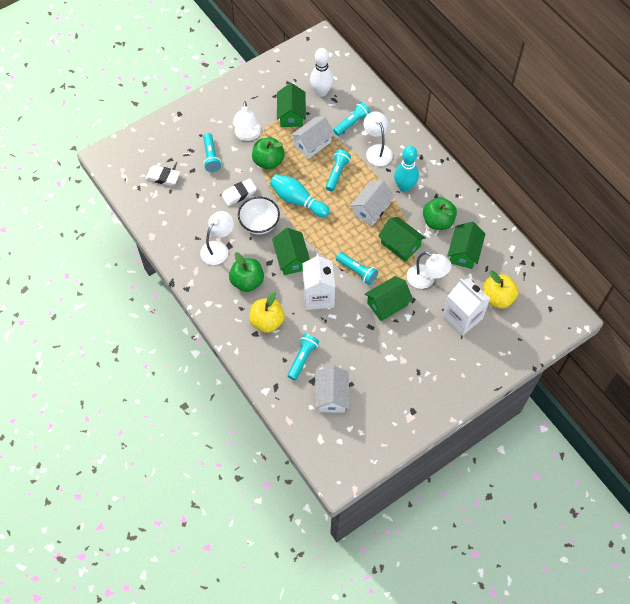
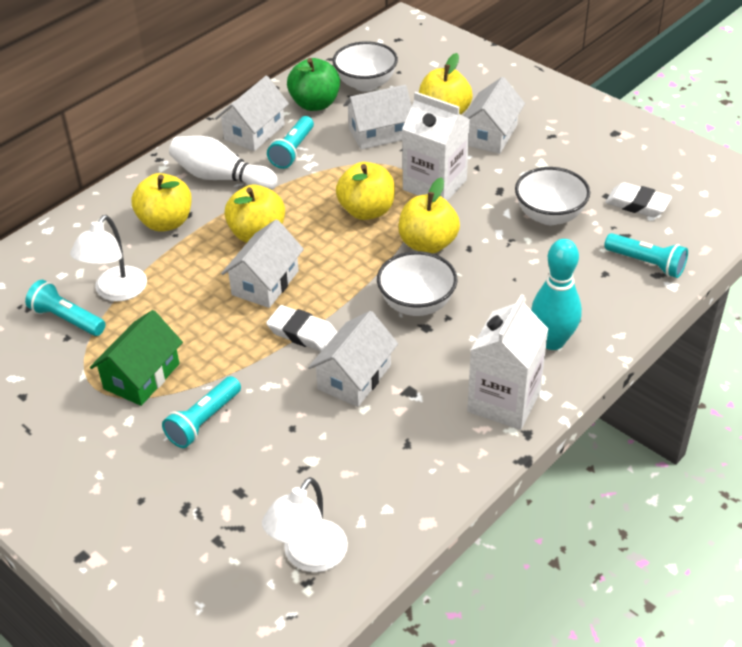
green apple: [229,252,264,292] [252,138,285,170] [423,197,457,230] = 3 -> [287,58,340,111] = 1
green house: [272,228,310,275] [277,83,306,127] [365,276,413,321] [378,217,425,262] [447,222,486,269] = 5 -> [90,310,183,406] = 1
turquoise bowling pin: [270,174,330,218] [394,146,419,192] = 2 -> [531,239,582,350] = 1
turquoise flashlight: [203,133,221,172] [288,334,319,380] [326,150,351,192] [333,102,371,136] [336,252,378,285] = 5 -> [25,280,105,336] [162,376,241,448] [267,116,314,169] [604,233,688,278] = 4
white bowl: [238,197,280,235] = 1 -> [333,41,398,92] [377,251,457,316] [515,167,590,225] = 3
white house: [290,116,335,159] [315,365,349,413] [350,180,395,226] = 3 -> [215,76,289,151] [221,219,304,308] [308,311,398,407] [343,85,412,150] [464,77,525,154] = 5
white lamp: [200,211,234,265] [233,101,261,141] [364,111,393,166] [407,252,452,289] = 4 -> [70,215,147,301] [262,477,348,572] = 2
yellow apple: [249,292,285,333] [483,271,519,309] = 2 -> [132,173,192,232] [224,185,285,243] [336,162,395,220] [399,177,460,254] [419,53,473,114] = 5

